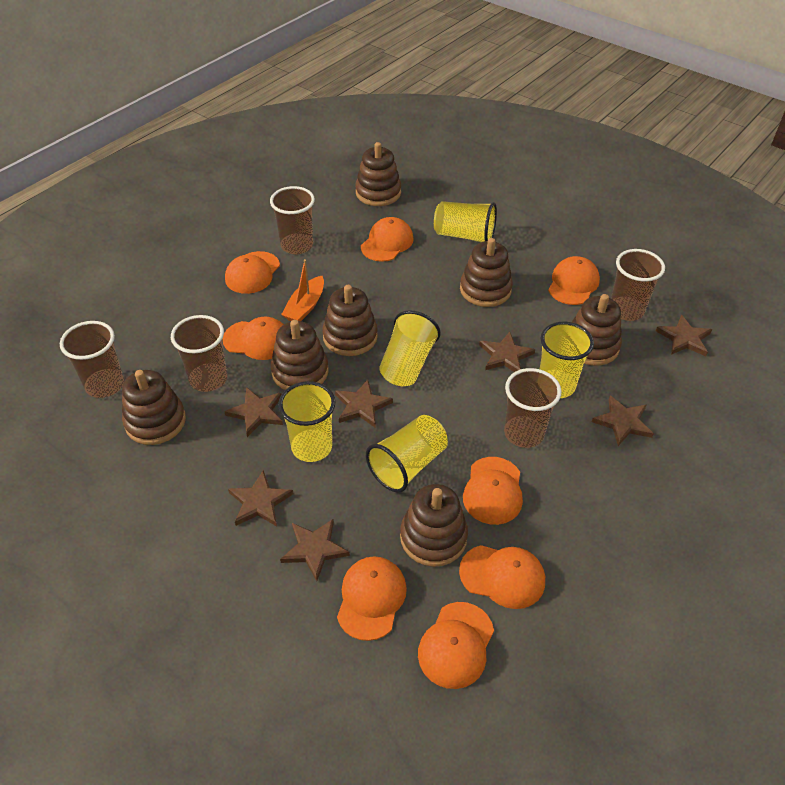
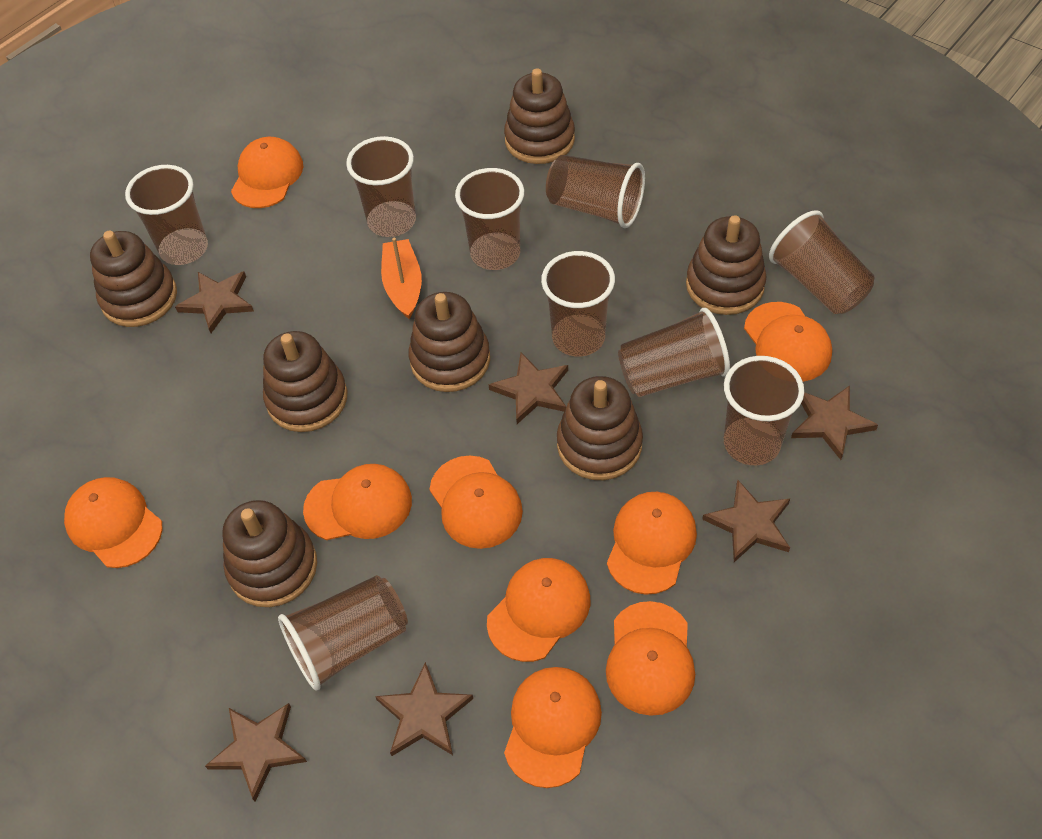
brown cup: [60,321,124,398] [171,315,227,392] [270,186,315,254] [504,368,561,448] [611,249,665,321] = 5 -> [125,165,208,265] [278,575,408,691] [346,136,416,237] [455,168,524,270] [541,251,615,356] [546,155,645,228] [618,308,730,397] [724,356,804,465] [769,210,875,314] = 9
brown star: [224,387,283,437] [228,470,294,527] [280,519,350,581] [335,379,393,428] [479,332,535,372] [592,396,654,446] [656,314,712,356] = 7 -> [175,271,254,333] [205,703,307,802] [375,662,473,756] [488,353,568,424] [702,480,790,562] [791,386,878,460] = 6
orange cap: [222,317,284,360] [225,251,280,294] [337,556,407,641] [361,217,414,262] [418,602,494,689] [459,545,545,609] [463,457,523,525] [548,256,600,305] = 8 -> [64,477,162,568] [231,137,303,208] [303,464,412,540] [429,456,523,549] [487,558,590,662] [504,667,602,788] [606,601,695,716] [607,492,697,595] [744,302,832,382] = 9
yellow cup: [278,381,335,462] [366,415,448,493] [379,310,441,386] [434,201,497,242] [540,322,594,398] = 5 -> none = 0

